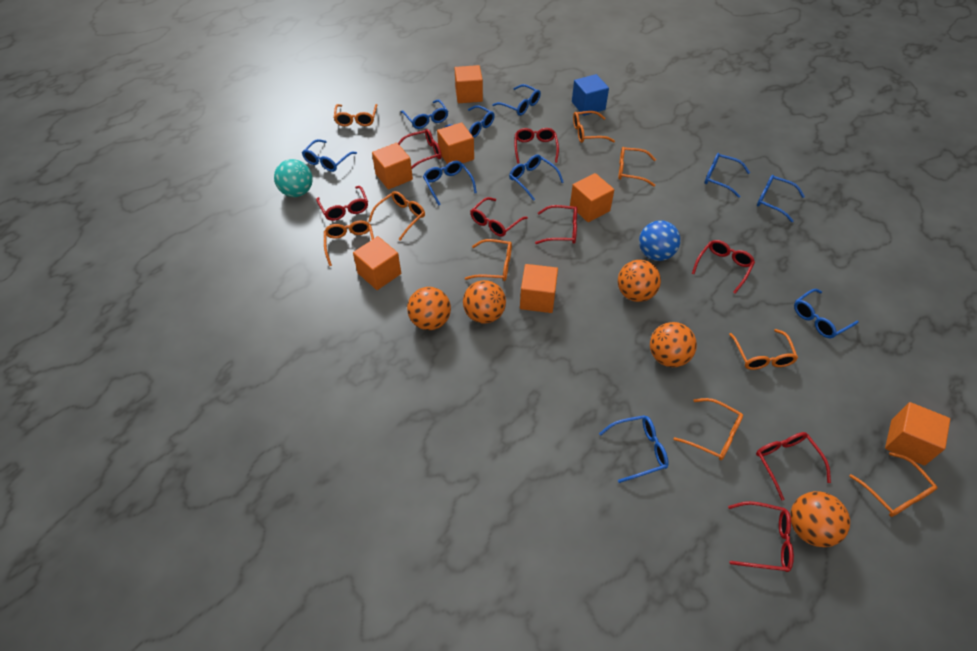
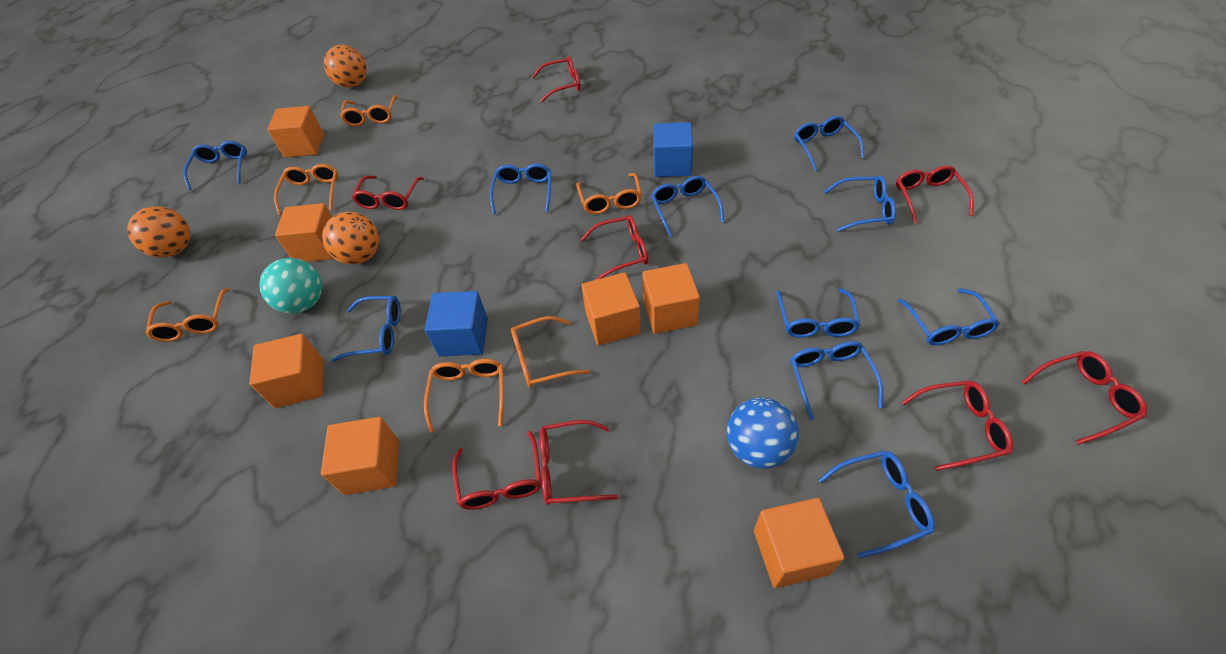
blue cube: [572,74,609,116] = 1 -> [425,291,488,356] [653,122,693,177] = 2
orange ball: [407,287,451,330] [463,280,506,323] [618,260,661,302] [650,322,697,367] [790,491,850,547] = 5 -> [127,206,190,258] [322,212,379,265] [324,45,367,88] = 3
orange glasses: [324,221,374,266] [334,104,377,126] [368,191,425,241] [464,239,512,281] [573,111,615,143] [618,147,656,187] [673,398,743,460] [729,329,798,370] [849,452,938,517] = 9 -> [145,288,230,342] [274,164,338,215] [340,95,398,126] [424,359,504,433] [511,316,589,388] [576,173,642,214] = 6

